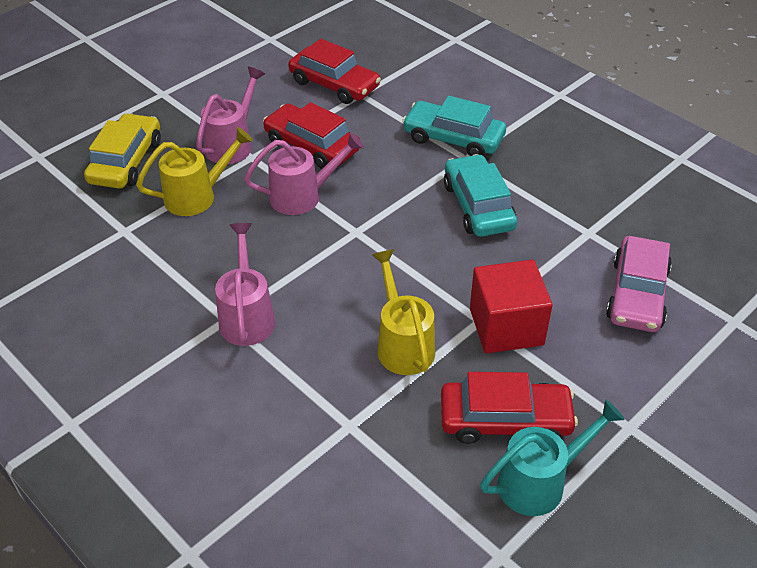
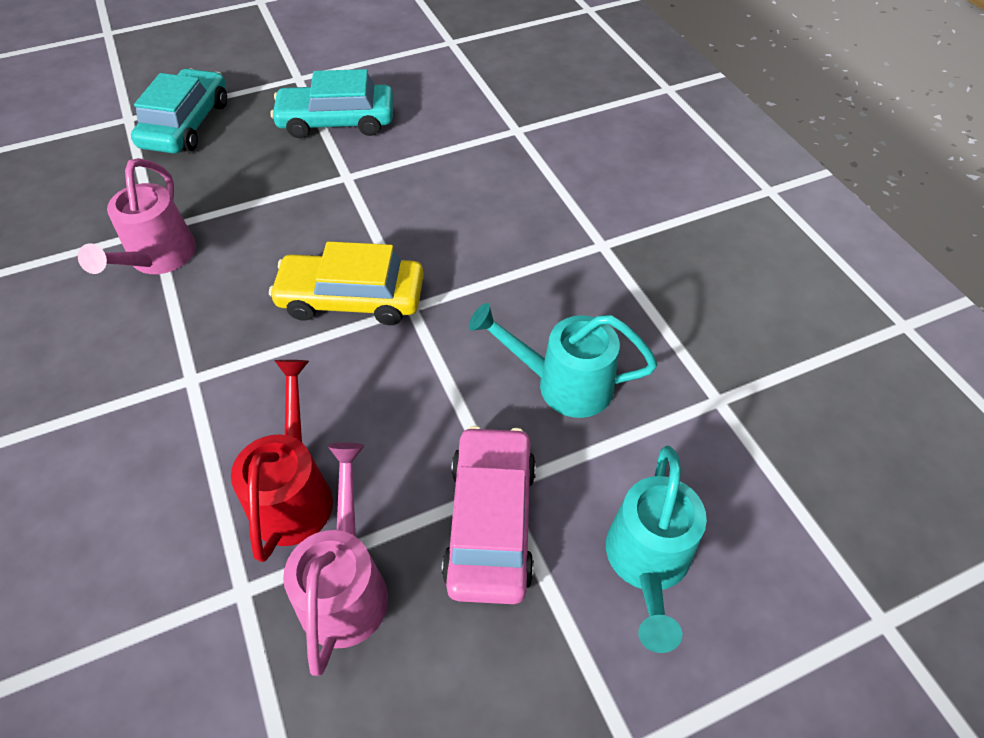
pink watering can: [196,67,265,164] [215,223,275,346] [244,132,364,215] = 3 -> [78,158,196,274] [283,442,388,676] = 2
red car: [263,102,360,169] [288,39,381,104] [441,372,578,444] = 3 -> none = 0
red cube: [470,260,553,353] = 1 -> none = 0
red watering can: none = 0 -> [231,360,333,562] = 1
turquoise watering can: [480,400,625,516] = 1 -> [469,303,657,418] [606,446,707,653] = 2
yellow watering can: [136,127,253,216] [372,249,435,375] = 2 -> none = 0

